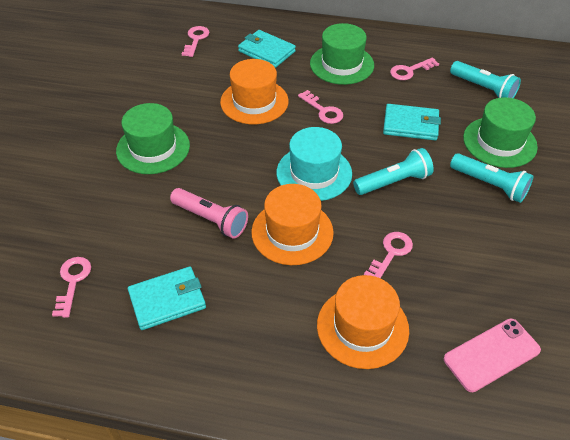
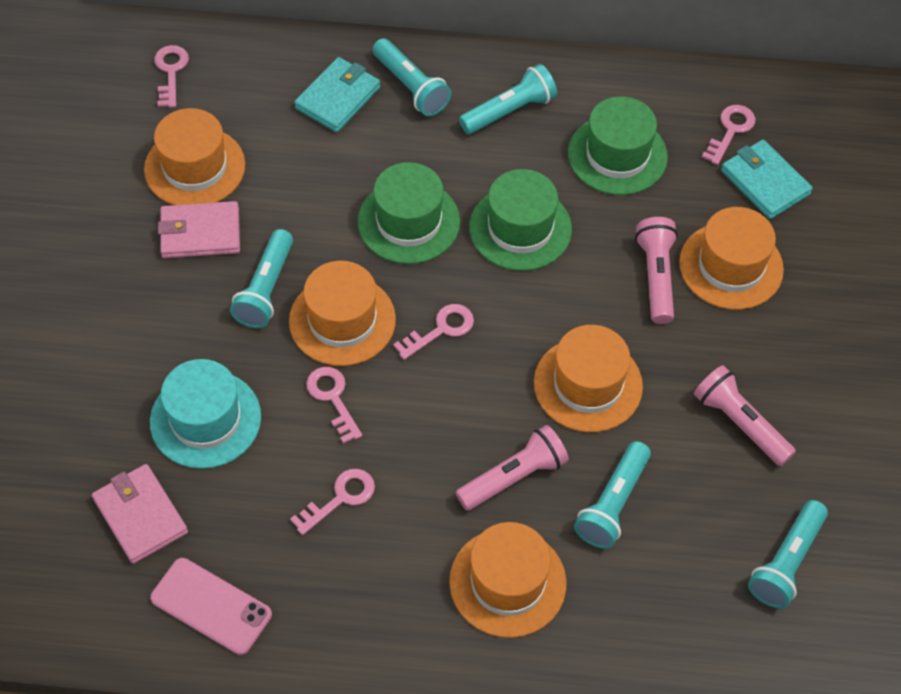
orange hat: [220,59,289,124] [251,184,334,265] [317,275,409,369] = 3 -> [144,108,245,205] [289,261,396,366] [449,522,567,638] [534,325,643,432] [679,207,784,310] = 5
pink flashlight: [170,188,248,239] = 1 -> [456,425,569,511] [635,217,678,324] [694,365,796,466] = 3
pink wallet: none = 0 -> [92,464,188,564] [158,201,240,258] = 2
turquoise flashlight: [353,148,434,195] [450,61,521,98] [450,153,534,203] = 3 -> [230,229,293,328] [373,38,452,116] [459,64,557,134] [574,441,651,549] [748,500,828,609] = 5
turquoise wallet: [128,267,206,330] [238,30,296,68] [383,104,441,140] = 3 -> [294,57,380,132] [721,140,813,219] = 2

